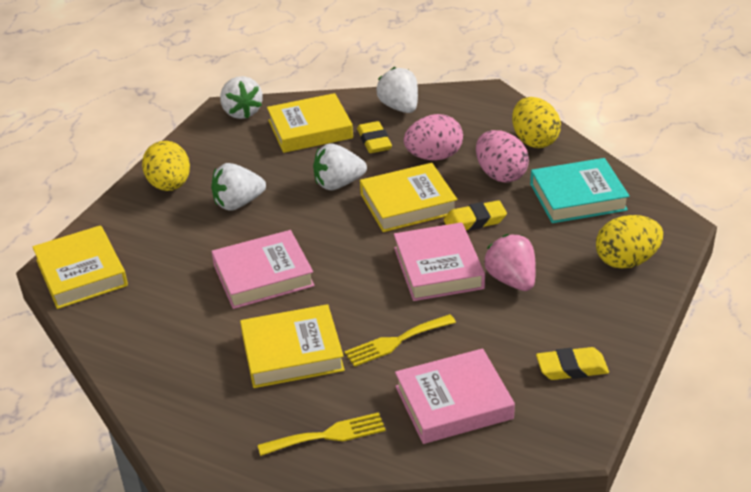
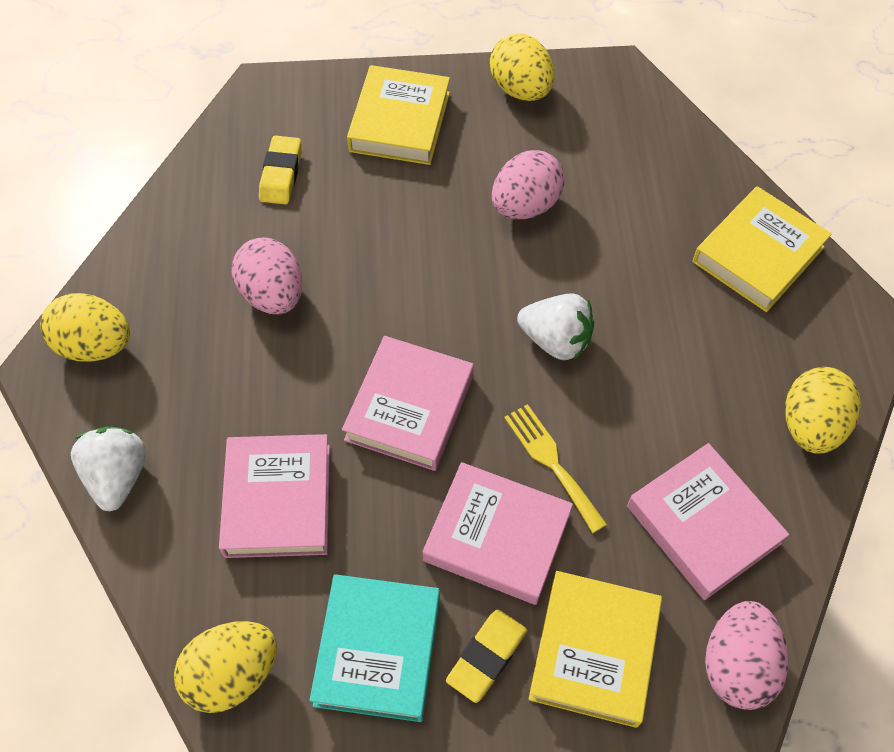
pink book: [211,230,315,309] [394,222,485,301] [395,348,515,444] = 3 -> [219,434,330,558] [342,336,474,471] [423,462,573,605] [627,443,789,600] = 4
pink egg: [404,114,463,161] [476,130,529,183] = 2 -> [232,237,303,314] [492,150,565,219] [705,601,789,710] = 3
pink strawberry: [484,234,536,291] = 1 -> none = 0
white strawberry: [211,163,266,211] [220,76,263,119] [313,143,367,190] [376,67,418,113] = 4 -> [71,427,146,511] [517,293,594,360] = 2
yellow book: [33,225,128,309] [240,304,345,388] [267,93,353,153] [360,163,457,232] = 4 -> [347,65,450,165] [529,571,662,728] [693,186,832,312] = 3
yellow egg: [142,141,190,191] [512,97,561,148] [596,215,663,269] = 3 -> [40,293,130,362] [174,621,277,713] [490,33,554,101] [785,367,861,454] = 4
yellow eraser: [357,121,392,153] [444,200,507,231] [536,347,609,380] = 3 -> [259,136,301,205] [446,609,527,703] = 2
yellow fork: [258,412,386,456] [344,314,456,367] = 2 -> [504,404,607,533] = 1

